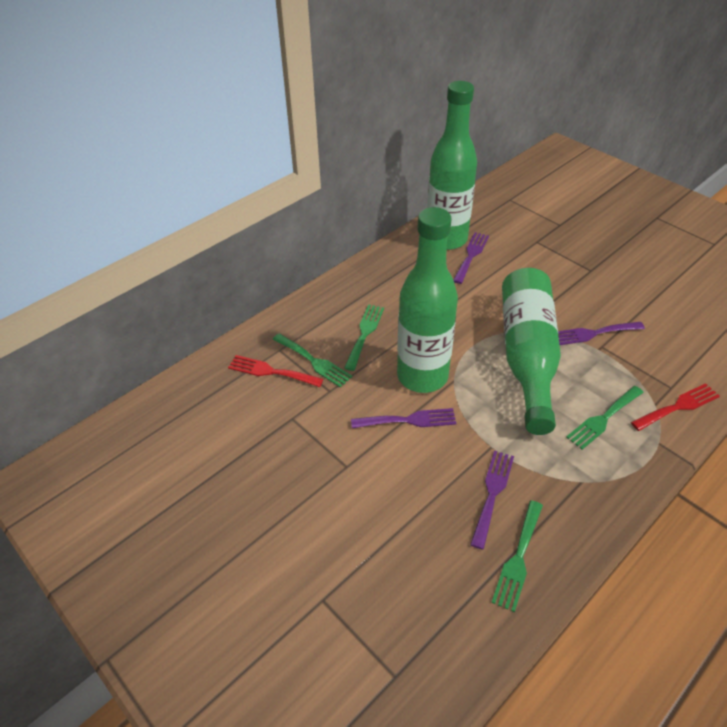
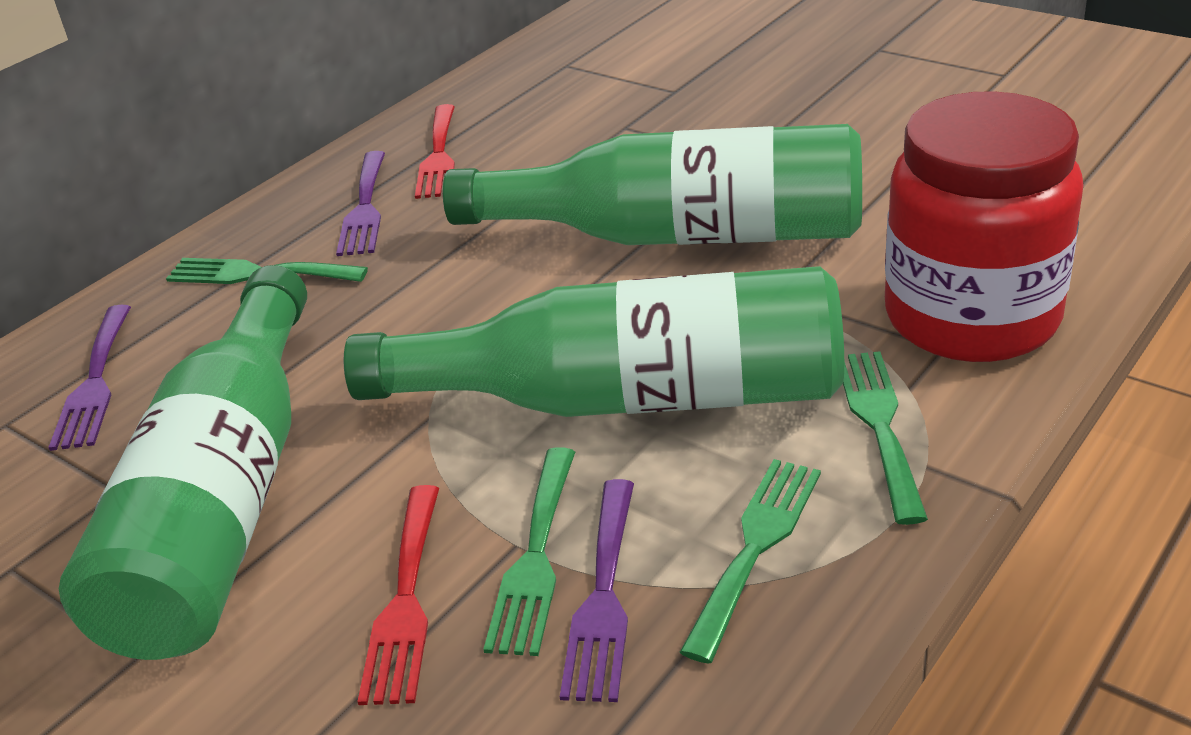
purple fork: [351,408,456,428] [453,232,489,284] [470,451,514,549] [558,322,645,345] = 4 -> [48,305,131,451] [336,151,385,256] [560,479,634,702] = 3
red jar: none = 0 -> [885,91,1084,362] = 1

